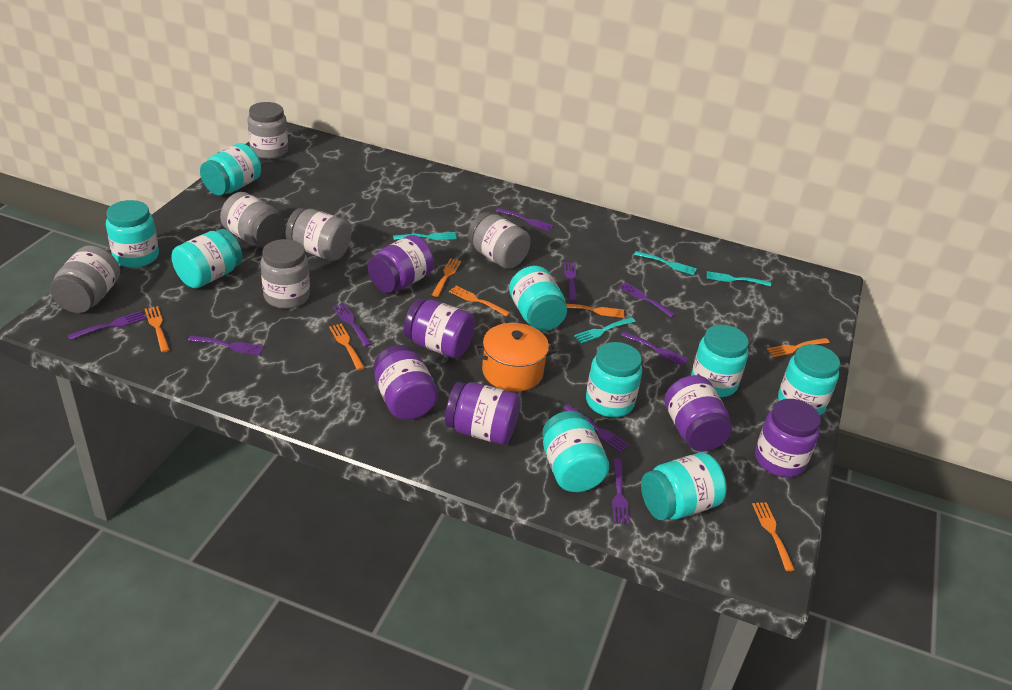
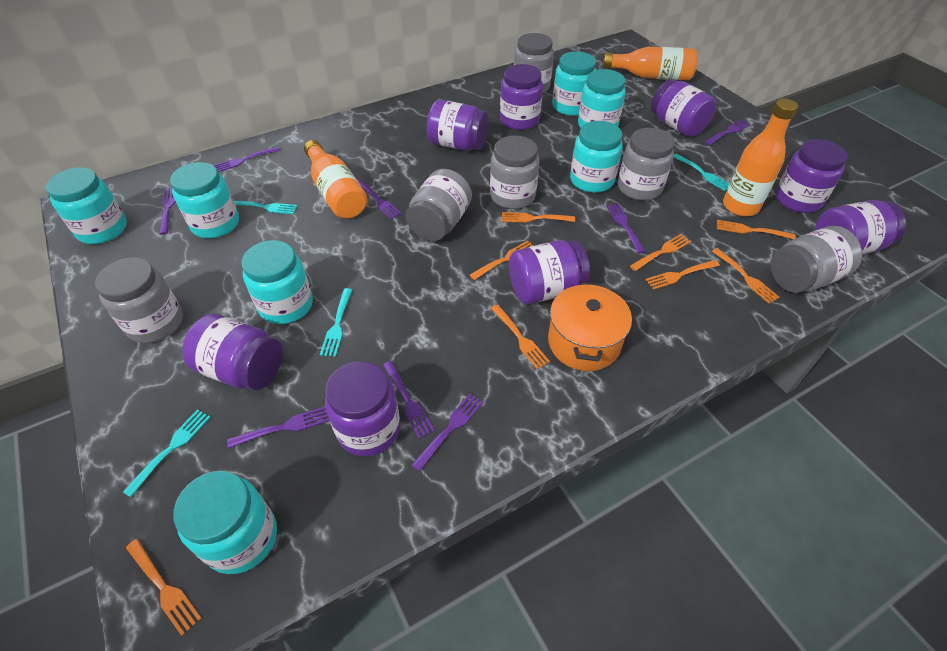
orange bottle: none = 0 -> [304,140,367,219] [603,47,698,80] [723,99,798,217] = 3
orange fork: [145,306,170,352] [329,324,365,370] [432,258,461,297] [449,286,510,317] [566,304,624,318] [752,502,795,571] [766,338,830,357] = 7 -> [126,539,202,636] [469,241,534,280] [491,304,550,369] [502,212,575,223] [630,234,691,271] [646,260,720,290] [712,248,780,303] [717,220,796,239] = 8
purple fork: [68,311,146,340] [188,335,264,355] [333,303,372,347] [496,208,554,231] [563,404,630,453] [564,262,577,302] [612,458,629,524] [619,282,676,318] [621,331,688,366] = 9 -> [159,188,176,235] [213,147,280,172] [227,406,329,448] [357,179,402,219] [383,361,435,438] [411,394,483,472] [606,203,645,253] [704,119,750,145] = 8
purple jar: [368,235,434,293] [374,345,438,420] [404,298,475,358] [445,382,520,445] [665,375,732,452] [755,399,821,477] = 6 -> [182,314,283,390] [325,362,400,456] [427,100,489,151] [500,64,543,130] [509,240,590,305] [651,79,716,137] [775,139,848,213] [815,200,906,255] = 8
turquoise jar: [106,200,159,268] [172,229,243,288] [200,143,261,195] [509,266,567,331] [542,411,609,492] [586,342,642,417] [641,452,727,520] [691,325,749,397] [778,344,840,415] = 9 -> [46,167,127,244] [170,162,239,239] [173,471,277,574] [241,240,313,324] [552,51,596,116] [570,121,623,193] [578,69,626,128] = 7

